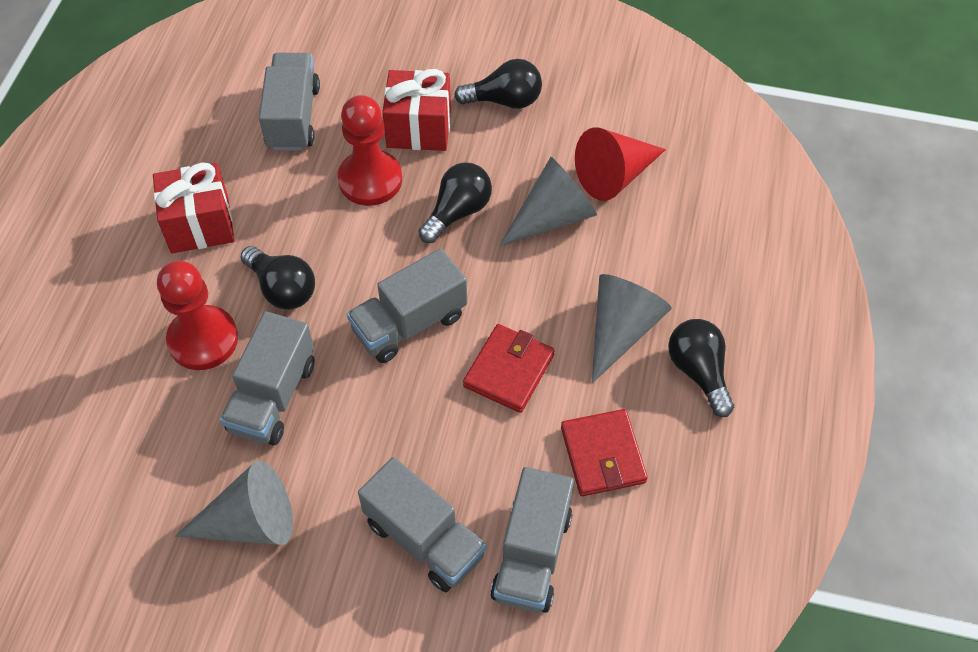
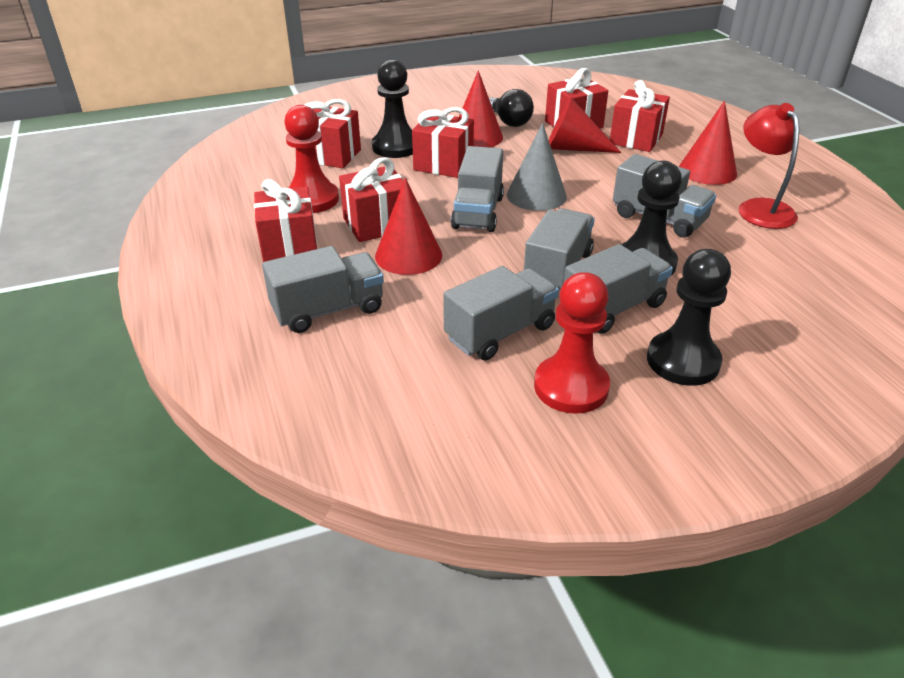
black light bulb: [240,246,315,310] [419,162,492,243] [454,59,542,109] [668,319,734,417] = 4 -> [489,89,534,127] = 1
black pawn: none = 0 -> [372,59,413,158] [621,161,682,276] [647,249,731,386] = 3
grey cone: [175,461,293,545] [499,157,597,246] [592,274,672,383] = 3 -> [507,123,567,211] = 1
grey truck: [220,311,315,446] [259,53,320,151] [347,248,467,363] [358,457,486,592] [490,467,574,613] = 5 -> [262,246,384,333] [443,266,559,360] [451,146,504,232] [524,208,595,289] [564,244,673,334] [613,154,716,238] = 6
red cone: [575,127,666,201] = 1 -> [375,178,442,275] [459,70,503,147] [549,97,621,153] [679,101,737,185] = 4
red gift: [153,162,234,253] [382,69,451,151] = 2 -> [254,179,317,262] [305,99,361,168] [339,157,404,242] [412,107,474,178] [545,68,608,129] [610,80,670,152] = 6
red lamp: none = 0 -> [738,103,800,229] = 1
red wallet: [463,324,555,413] [561,409,648,496] = 2 -> none = 0

